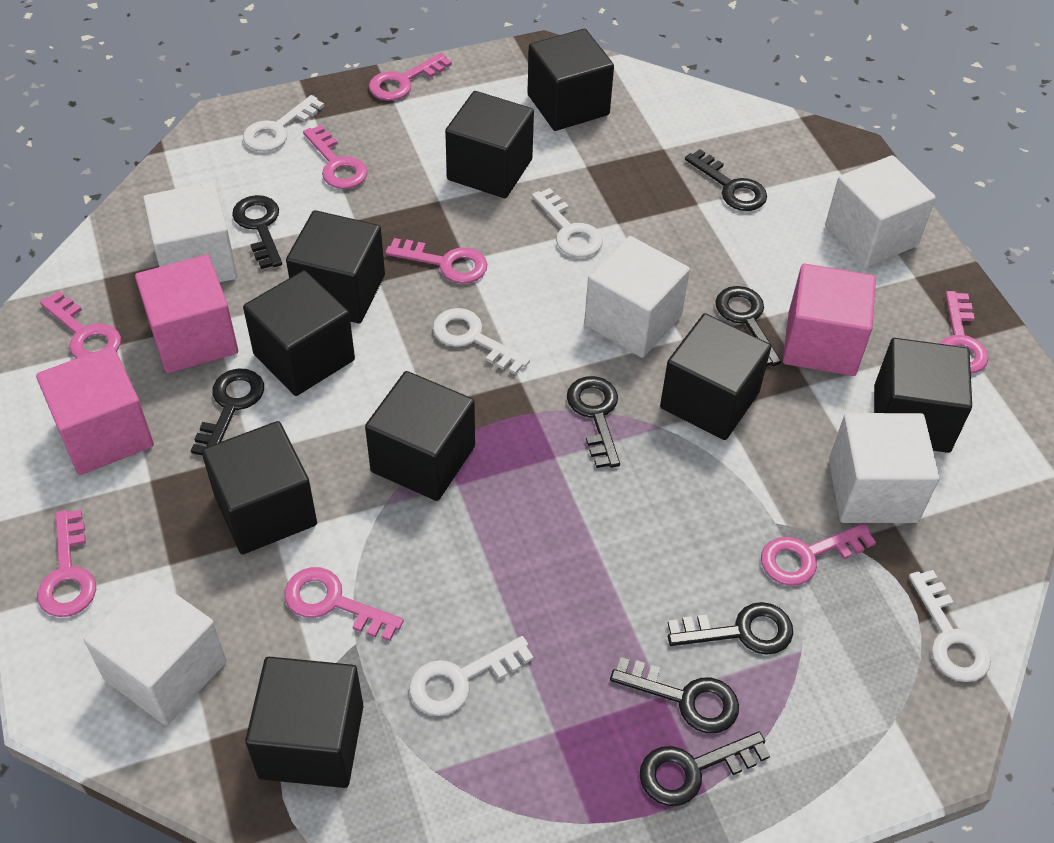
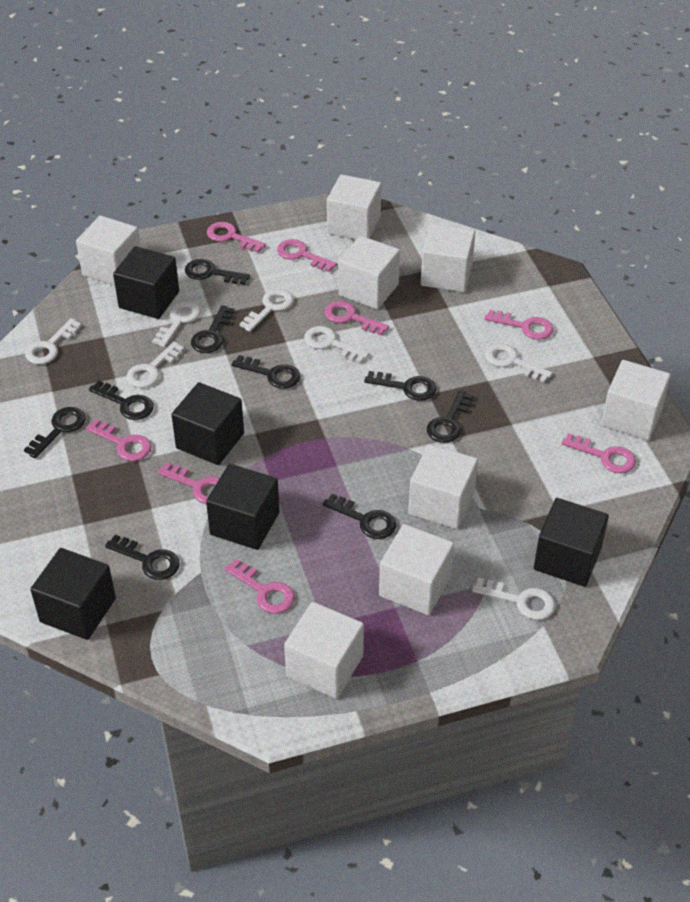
black cube: [202,421,317,554] [243,270,355,396] [245,657,364,788] [286,210,385,323] [365,371,475,501] [445,91,534,198] [527,29,614,131] [660,313,771,440] [874,338,972,453] = 9 -> [30,548,116,640] [113,246,179,319] [171,382,244,465] [206,464,280,550] [534,498,609,587] = 5
black key: [191,368,264,455] [232,195,282,269] [567,376,620,468] [610,657,739,733] [640,731,770,806] [668,602,794,655] [685,149,767,211] [715,286,781,366] = 8 -> [24,407,86,458] [89,380,154,420] [105,535,180,580] [185,259,250,285] [191,305,234,353] [232,355,301,389] [323,494,396,539] [364,371,436,401] [427,390,473,443] = 9
pink cube: [36,346,154,475] [135,255,238,373] [783,264,876,376] = 3 -> none = 0
white cube: [84,576,227,725] [143,182,238,282] [584,236,690,358] [825,155,936,267] [829,413,939,523] = 5 -> [76,216,141,286] [284,602,364,699] [327,174,381,240] [338,236,400,309] [379,524,454,615] [408,444,478,529] [421,224,475,292] [601,360,671,440] = 8
white key: [243,95,324,152] [410,636,534,716] [433,308,530,375] [532,188,603,258] [909,570,991,682] = 5 -> [25,318,82,364] [126,341,184,388] [152,301,201,347] [240,289,294,332] [304,326,369,363] [472,578,555,620] [485,343,552,382] = 7

